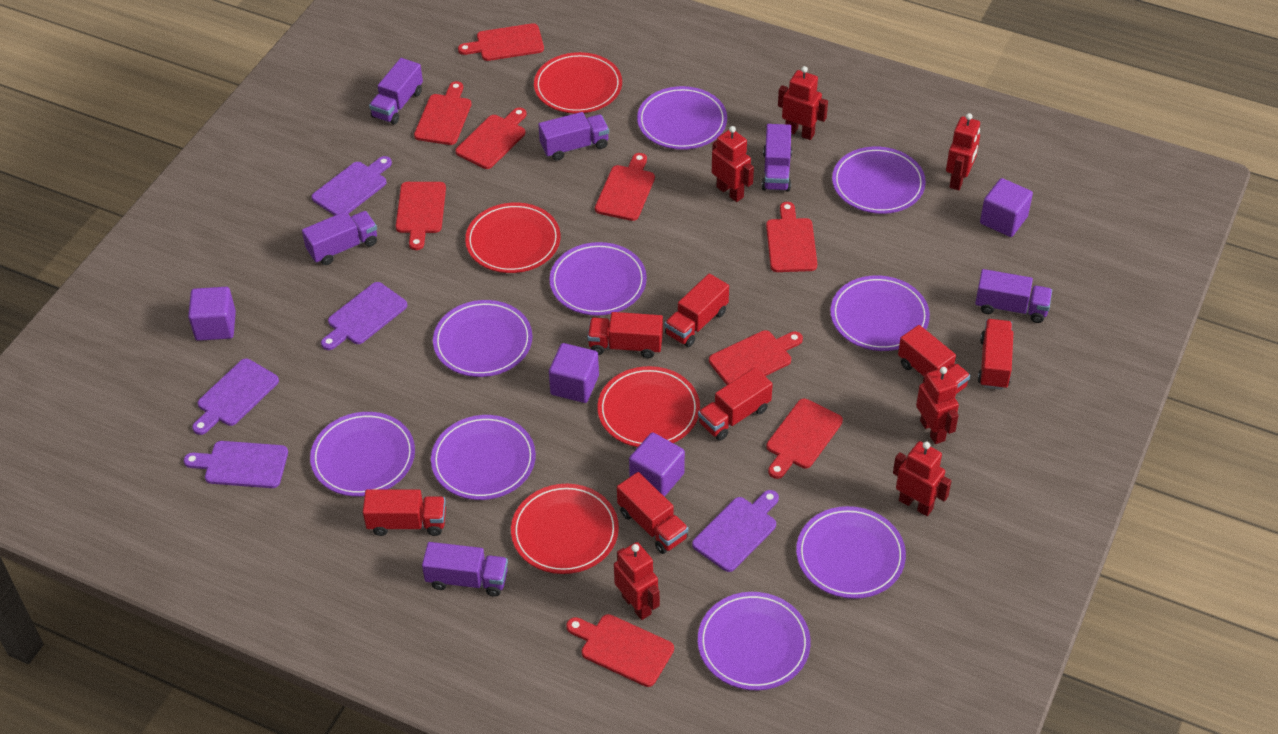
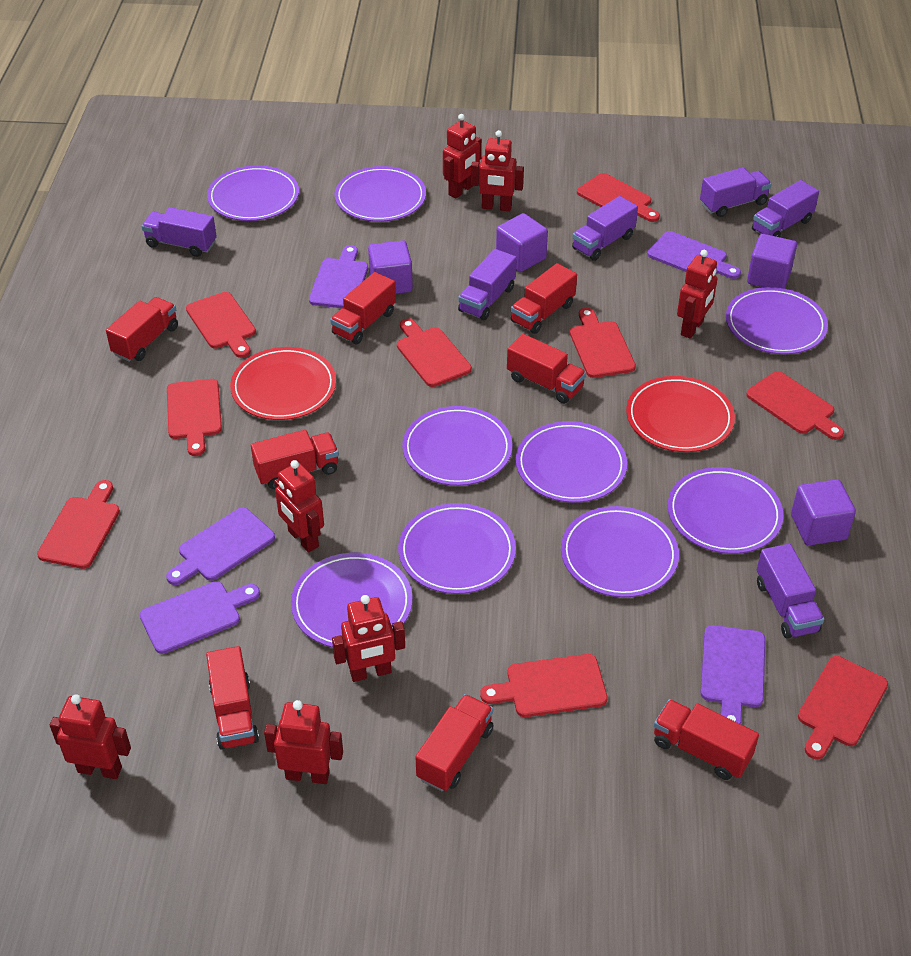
red plate: [465,203,561,273] [511,484,619,574] [534,52,622,114] [597,366,700,447] = 4 -> [230,347,336,420] [626,376,735,452] = 2
red robot: [614,542,660,620] [712,126,754,202] [778,66,828,140] [893,441,952,516] [916,367,959,444] [946,113,980,190] = 6 -> [50,694,131,779] [264,700,343,784] [274,460,324,552] [332,595,405,682] [443,114,482,198] [471,130,524,212] [677,250,717,339] = 7
red truck: [363,490,446,536] [588,312,663,358] [617,472,688,554] [665,273,729,347] [698,368,773,441] [898,325,970,394] [978,319,1013,390] = 7 -> [106,297,178,362] [206,646,259,750] [251,430,339,489] [330,272,396,344] [416,694,493,791] [507,334,586,404] [511,263,577,334] [654,699,759,780] = 8

